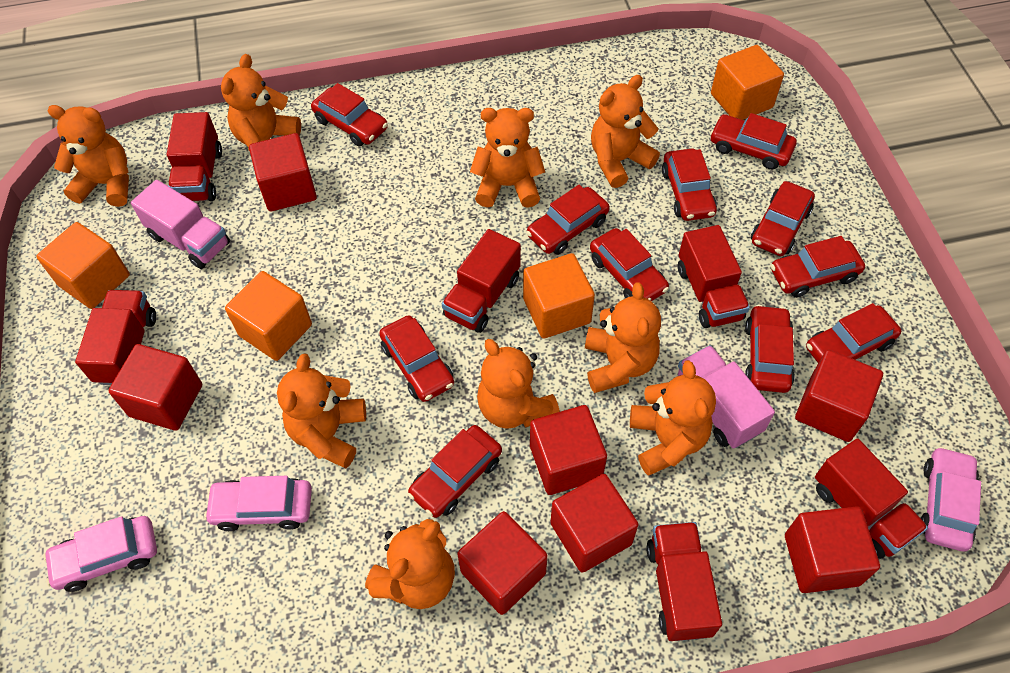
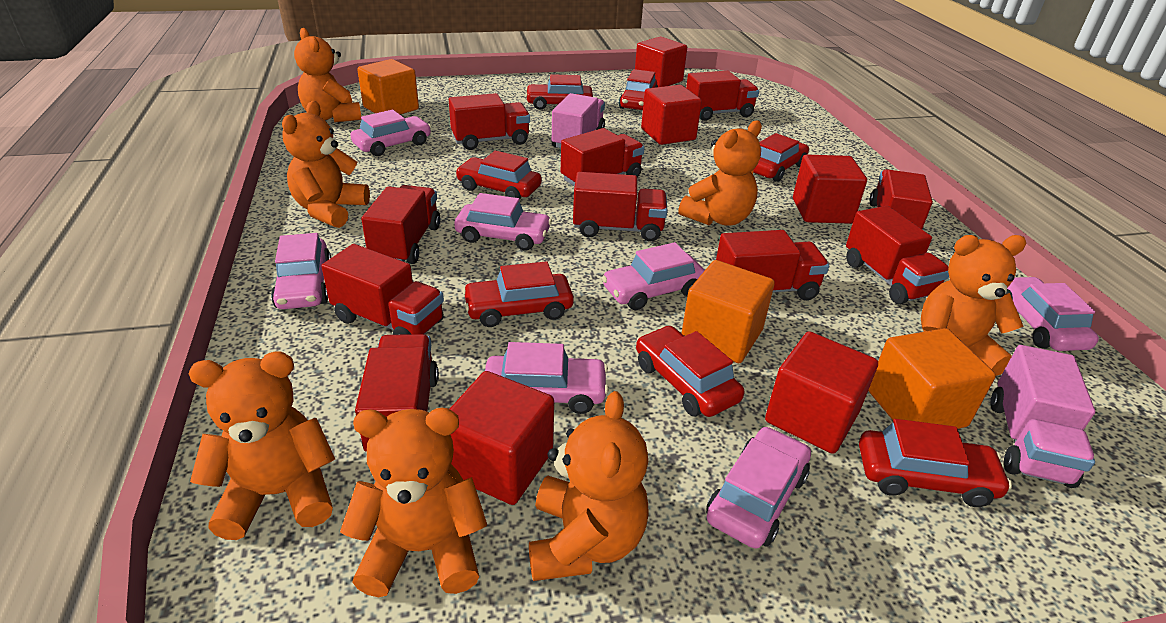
orange cube: [36,222,130,309] [225,271,312,361] [523,253,595,339] [711,45,784,120] = 4 -> [357,59,419,114] [681,260,775,363] [868,328,996,429] = 3
orange teddy bear: [48,105,129,207] [221,54,301,150] [277,353,366,468] [365,519,455,609] [470,108,545,208] [477,339,560,429] [585,282,661,393] [591,75,660,188] [630,360,716,476] = 9 -> [189,352,335,540] [282,101,370,228] [294,28,362,123] [340,408,487,597] [529,391,649,581] [678,120,762,226] [921,235,1027,376] = 7
pink car: [43,516,157,592] [204,476,312,531] [921,446,981,551] = 3 -> [271,233,331,309] [350,110,431,156] [454,193,552,251] [485,342,609,414] [602,242,705,310] [706,427,811,549] [1006,277,1099,351] = 7
red car: [311,83,388,147] [379,315,454,402] [408,425,502,518] [526,185,610,255] [590,228,669,301] [662,149,717,221] [710,113,797,170] [745,305,795,393] [751,181,815,256] [771,236,865,298] [806,303,901,363] = 11 -> [455,150,542,199] [462,261,574,327] [525,74,593,110] [619,69,658,110] [636,325,745,417] [753,133,809,182] [859,419,1012,507] = 7
red cube: [109,344,202,431] [249,133,317,211] [457,511,548,615] [530,405,607,495] [550,474,639,573] [785,506,880,593] [795,350,883,442] = 7 -> [450,371,554,505] [635,37,687,87] [641,85,702,145] [765,331,878,454] [793,154,867,224] = 5
red truck: [75,290,156,385] [167,112,222,201] [442,229,521,333] [646,522,722,641] [678,225,750,328] [815,438,928,559] = 6 -> [321,244,444,335] [355,334,439,452] [361,185,440,264] [449,93,530,150] [561,128,645,187] [573,172,667,242] [686,71,759,121] [716,230,829,300] [846,206,949,304] [870,169,933,229] = 10

